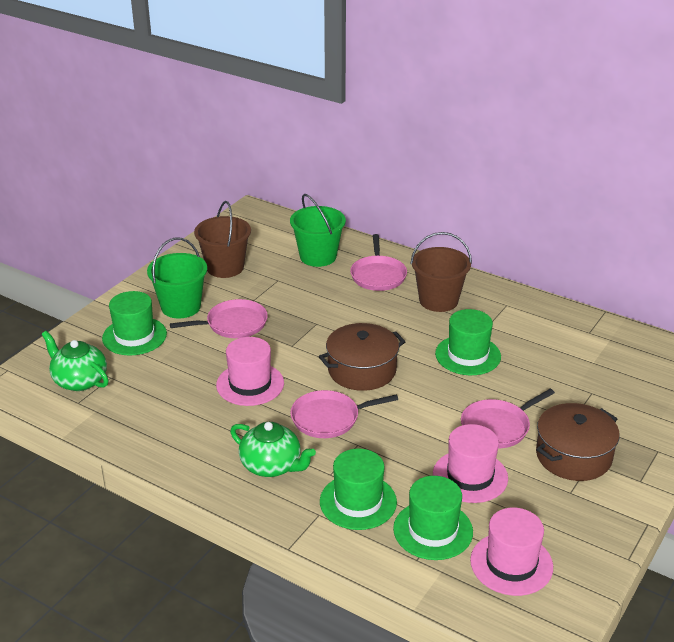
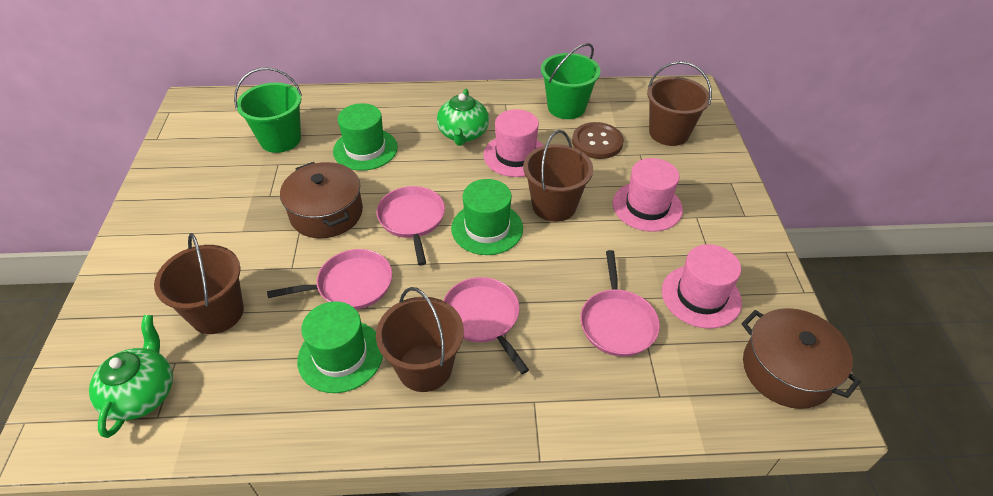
brown bucket: [194,201,251,278] [411,232,472,312] = 2 -> [154,233,244,334] [376,287,464,392] [523,130,593,222] [647,61,712,146] = 4
brown button: none = 0 -> [572,122,624,159] = 1
green hat: [102,291,167,355] [320,449,397,530] [393,476,473,560] [435,309,501,375] = 4 -> [297,302,383,393] [333,103,398,171] [451,179,523,255] = 3

